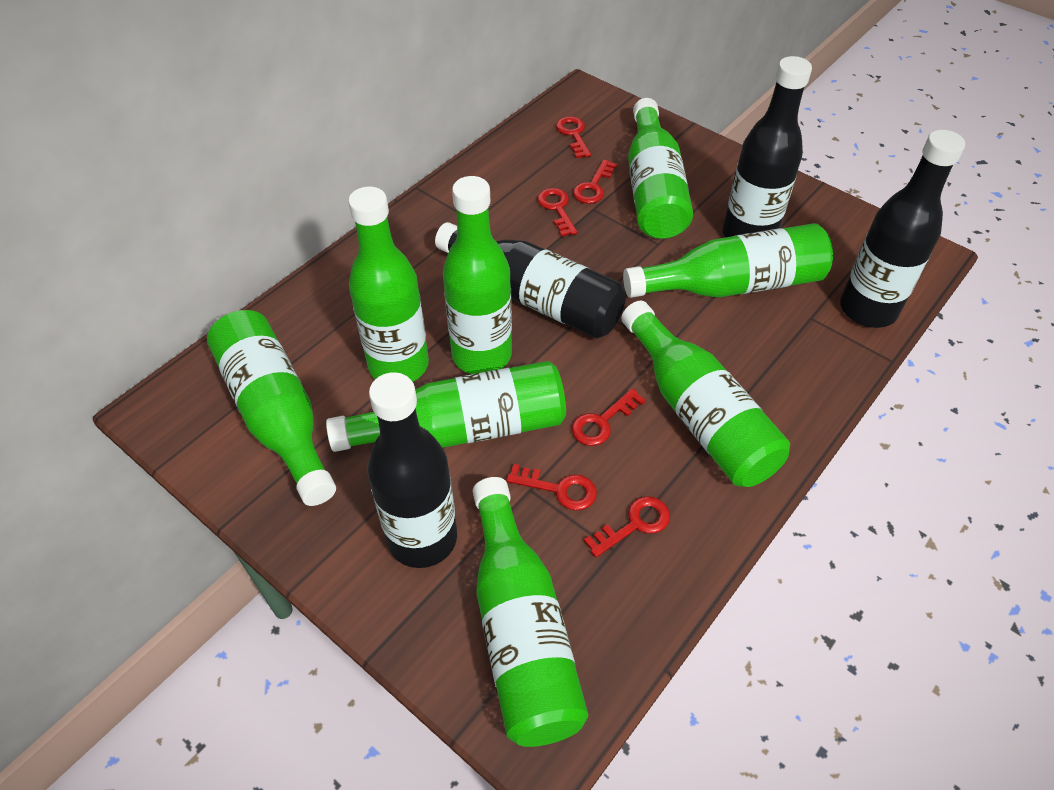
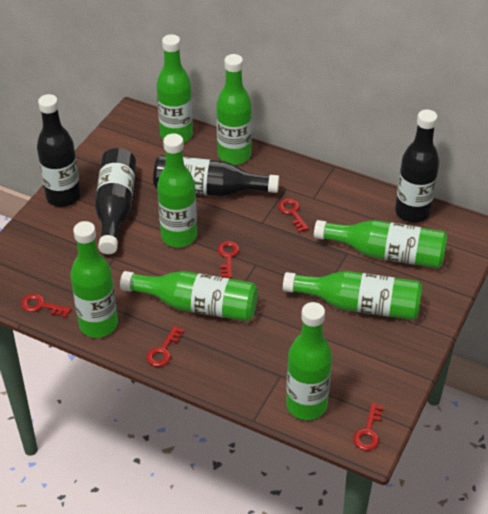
red key: [506,464,597,511] [537,188,577,237] [556,116,591,158] [572,388,646,446] [573,160,617,204] [584,496,670,557] = 6 -> [21,294,71,318] [147,326,185,367] [217,241,239,278] [278,199,309,232] [353,403,384,451] = 5

